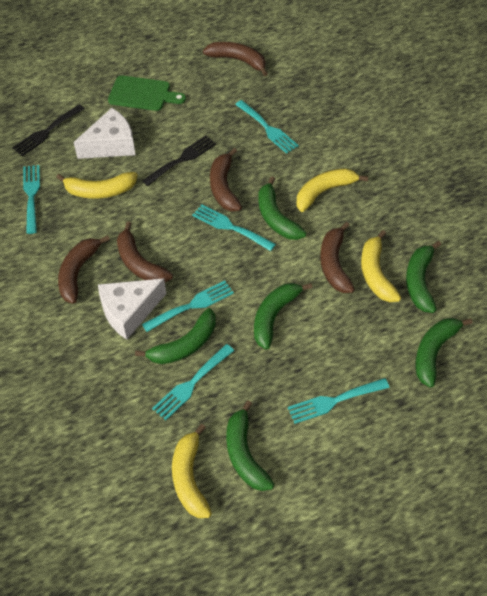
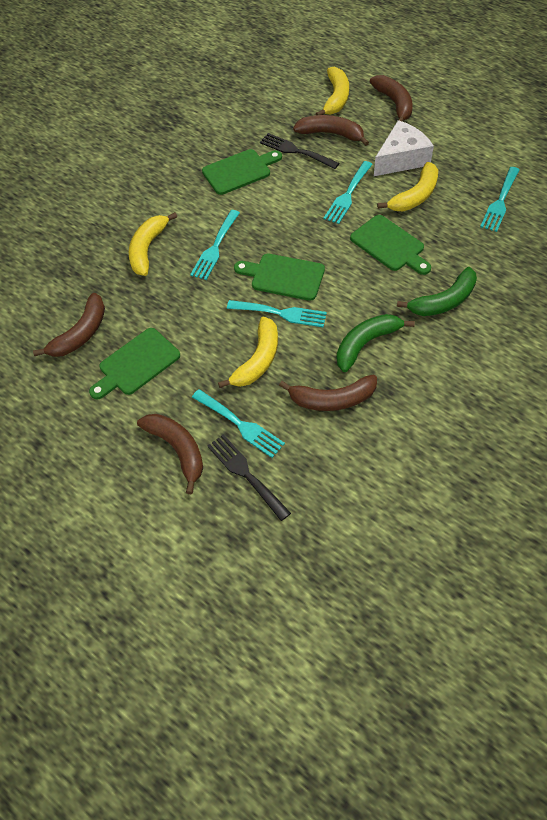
green banana: [135,308,216,364] [226,400,274,491] [254,283,312,349] [258,176,306,240] [406,241,441,313] [415,318,473,388] = 6 -> [337,314,415,372] [397,267,477,316] = 2
green cutting board: [108,75,186,111] = 1 -> [89,328,180,399] [202,149,282,195] [234,254,325,301] [350,215,431,275] = 4
turquoise fork: [23,165,40,234] [142,281,234,332] [152,344,234,420] [192,204,276,251] [235,100,299,154] [288,378,390,424] = 6 -> [190,210,240,280] [192,389,285,458] [227,300,327,327] [324,161,373,224] [480,167,519,232] = 5
white cheese: [74,108,135,159] [98,278,167,340] = 2 -> [374,120,434,176] = 1

